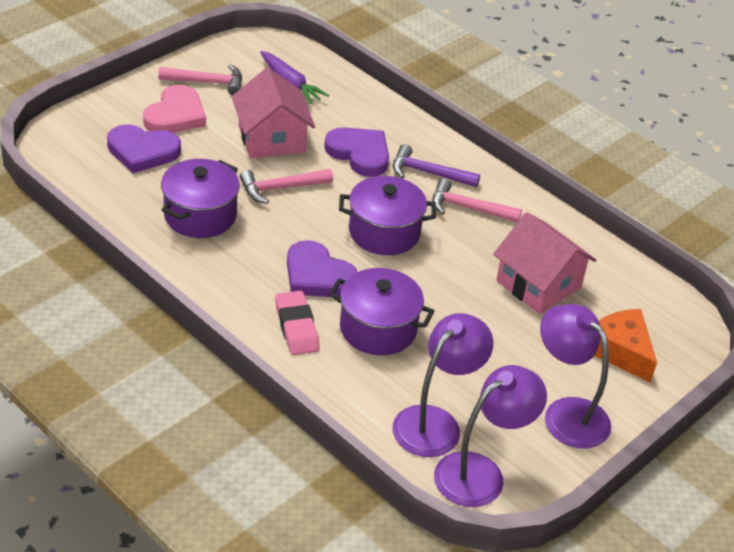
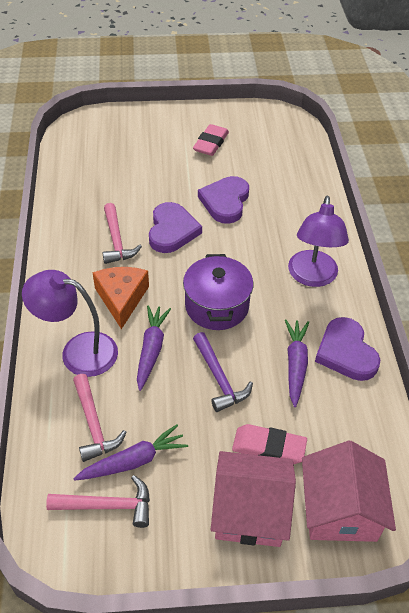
pink eraser: [275,291,320,355] = 1 -> [193,124,229,156] [232,424,307,465] = 2
pink heart: [143,85,206,133] = 1 -> none = 0
purple carrot: [260,51,329,104] = 1 -> [73,424,188,481] [137,305,171,391] [285,319,309,407] = 3
purple lamp: [393,313,493,457] [434,365,547,507] [540,304,611,449] = 3 -> [22,270,118,377] [288,196,349,287] = 2
purple pot: [161,159,240,238] [329,268,434,355] [339,176,436,255] = 3 -> [183,254,253,330] = 1

